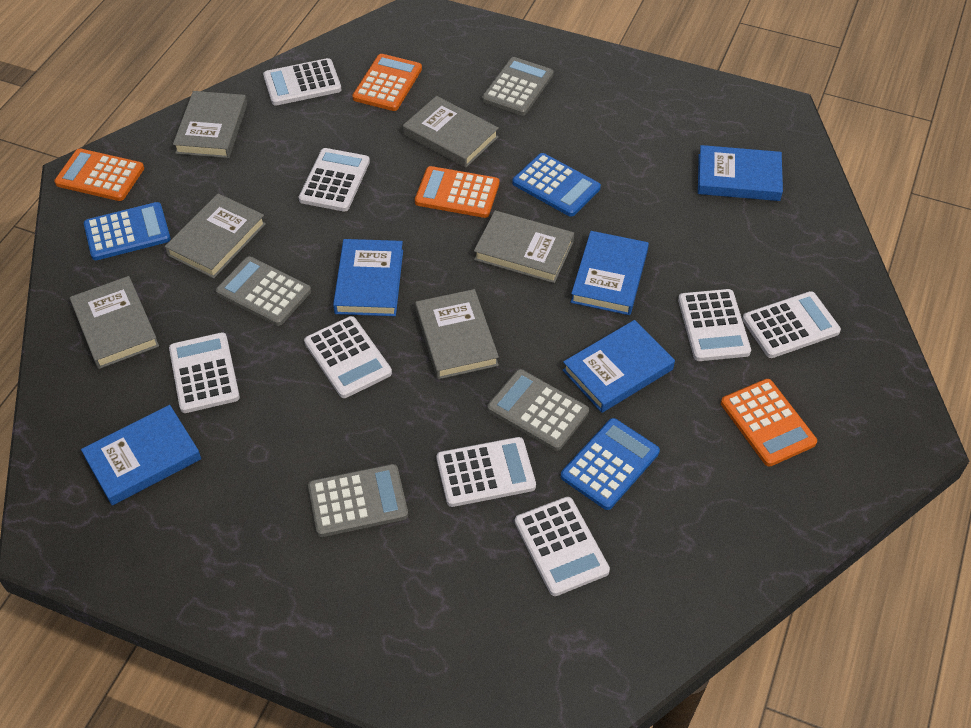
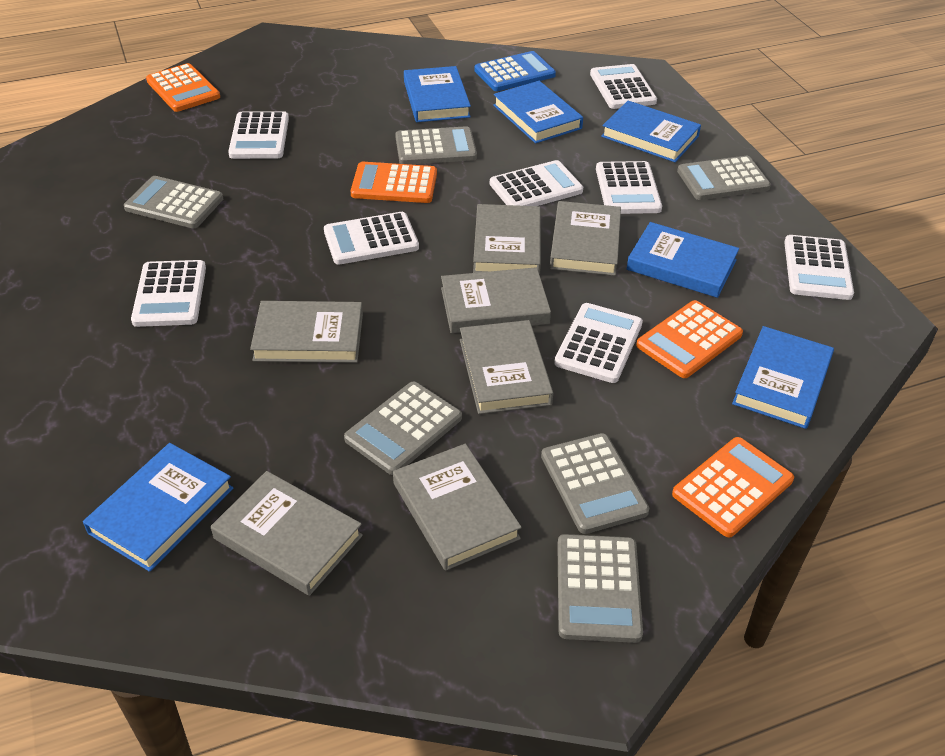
blue book: [81,405,201,505] [333,239,403,316] [563,320,675,413] [571,231,649,315] [698,145,783,201] = 5 -> [83,443,233,572] [404,66,471,122] [493,81,583,144] [601,101,701,162] [626,222,739,298] [732,326,834,429] = 6
blue calculator: [84,202,171,260] [512,153,601,217] [561,418,660,510] = 3 -> [474,51,556,91] = 1
grey book: [70,276,159,369] [165,193,266,278] [173,91,247,158] [403,96,499,168] [415,289,499,379] [474,210,574,283] = 6 -> [211,471,363,596] [250,301,363,363] [393,444,522,571] [441,267,551,333] [460,320,553,414] [473,204,541,275] [550,201,621,276] = 7
grey calculator: [216,256,311,326] [308,464,408,537] [482,57,553,116] [487,369,589,451] = 4 -> [124,176,223,228] [344,381,462,475] [395,126,477,164] [541,433,649,534] [557,534,643,643] [677,156,771,200] = 6

